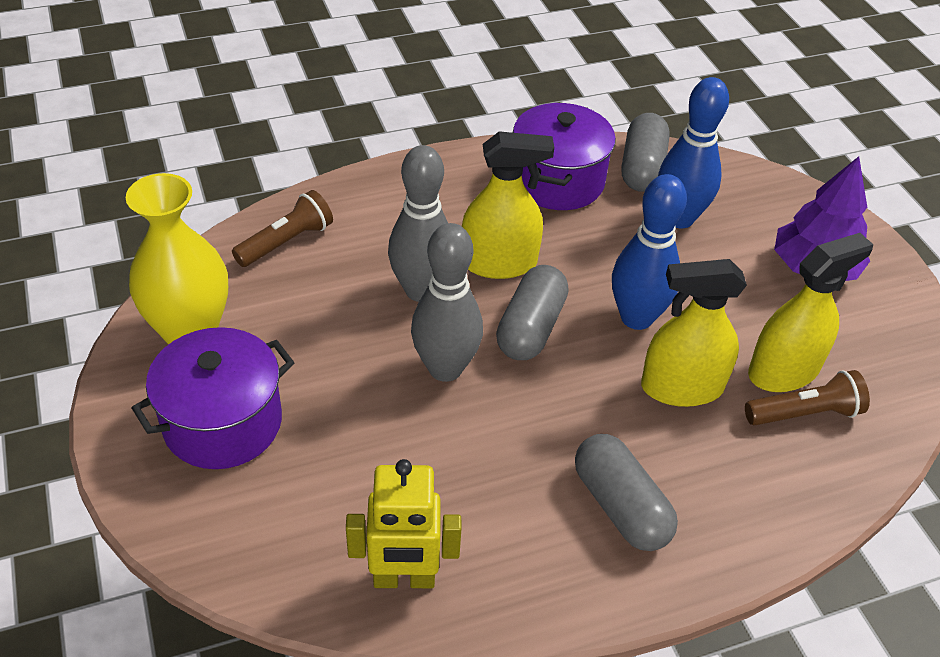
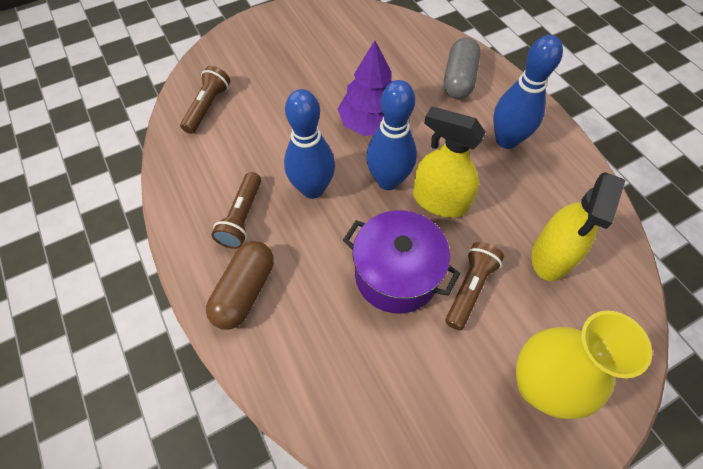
blue bowling pin: [612,174,687,330] [658,77,729,228] = 2 -> [284,89,335,199] [366,80,417,190] [493,35,563,149] = 3
brown capsule: none = 0 -> [206,241,274,330] = 1
brown flashlight: [232,190,333,267] [745,370,870,426] = 2 -> [180,66,230,134] [211,172,261,249] [445,242,504,330] = 3
grey bowling pin: [388,145,448,302] [411,223,483,382] = 2 -> none = 0
grey capsule: [496,265,569,360] [575,434,678,551] [622,113,670,192] = 3 -> [444,37,481,99] = 1
purple pot: [132,327,295,469] [513,103,616,210] = 2 -> [343,210,460,314] = 1
yellow robot: [346,459,462,588] = 1 -> none = 0
yellow spray bottle: [462,131,554,279] [641,259,747,407] [748,233,873,392] = 3 -> [413,106,486,218] [531,172,625,281] = 2

